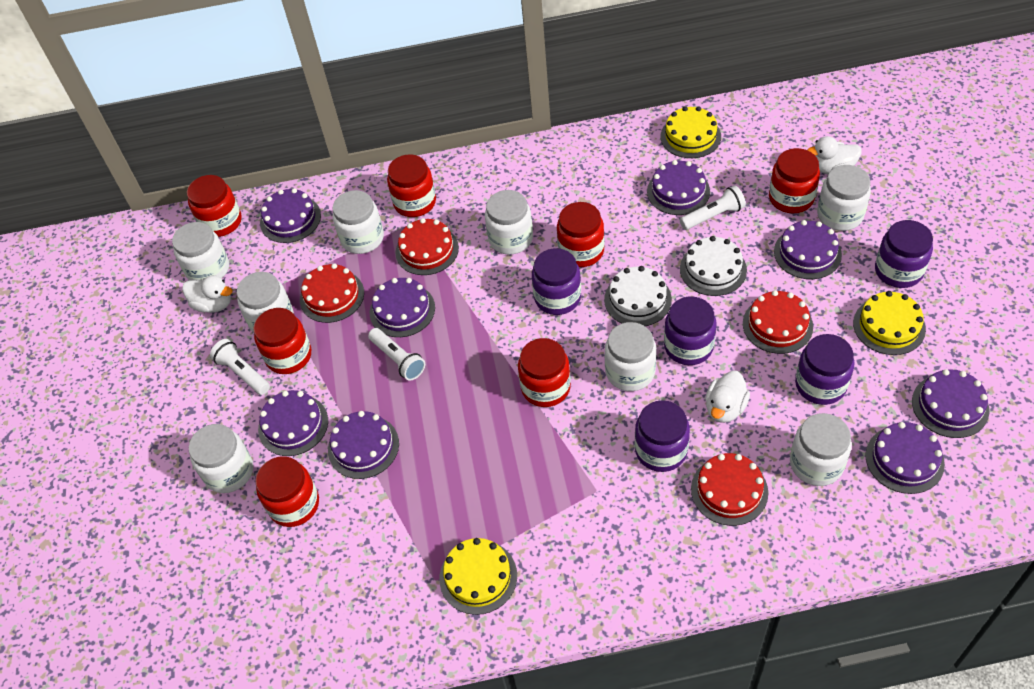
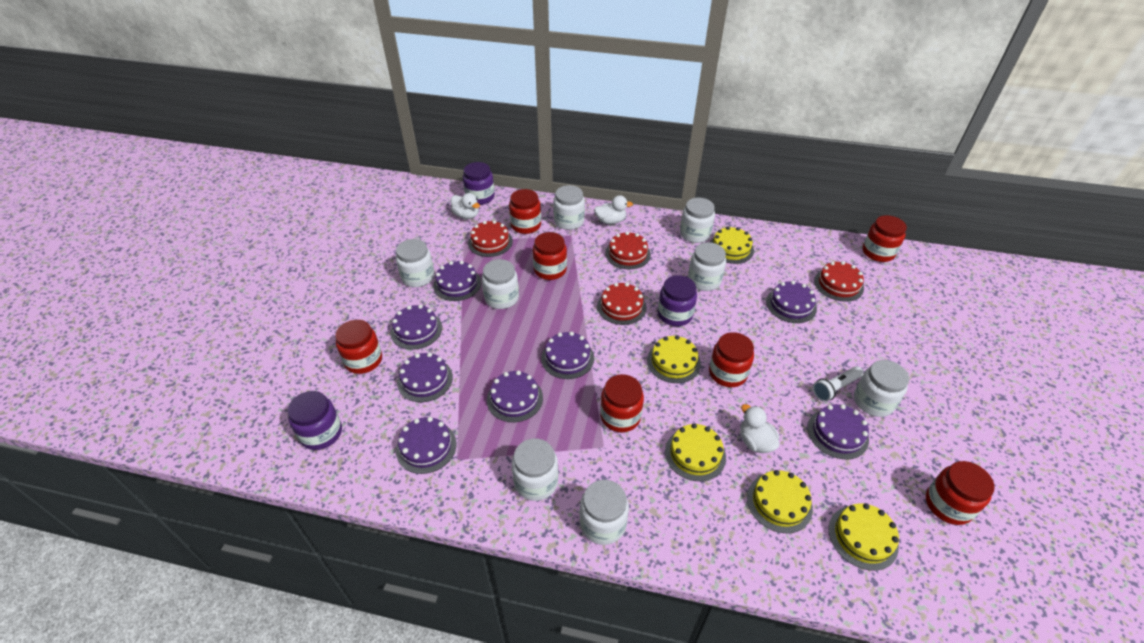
purple jar: [532,248,581,315] [635,400,690,472] [664,297,717,365] [795,334,854,405] [875,220,933,288] = 5 -> [287,391,342,450] [463,162,495,205] [658,275,697,326] = 3
white cake: [604,266,672,326] [680,236,747,296] = 2 -> none = 0
white flashlight: [210,339,270,395] [368,328,425,381] [680,186,746,230] = 3 -> [813,366,863,402] = 1
yellow cake: [439,538,517,615] [660,106,721,158] [853,291,926,355] = 3 -> [647,335,701,383] [665,423,726,481] [710,226,754,264] [747,470,813,533] [828,503,899,571] = 5

